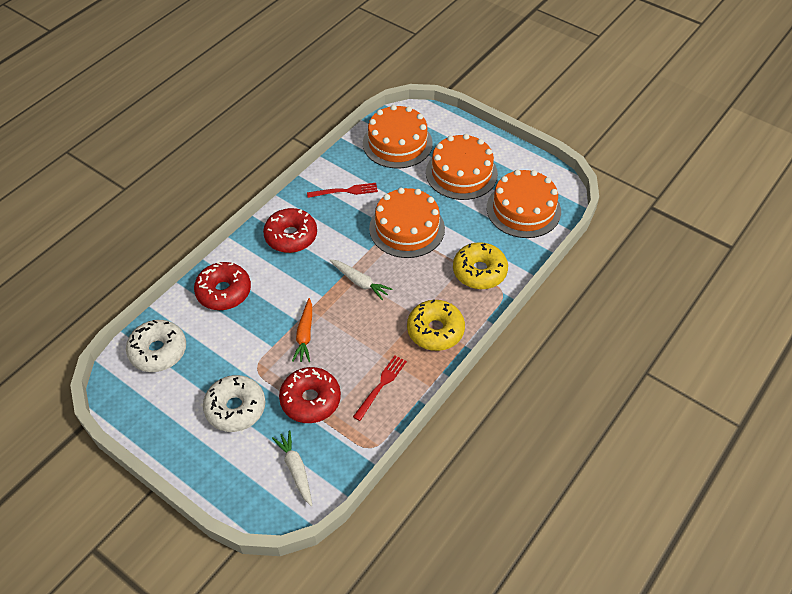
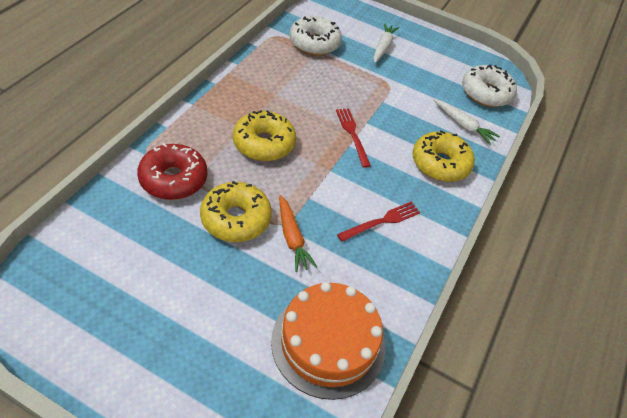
orange cake: [363,105,433,168] [369,188,445,258] [426,134,498,200] [487,169,561,238] = 4 -> [271,282,385,400] = 1
red donut: [194,262,251,310] [263,208,317,253] [279,367,341,423] = 3 -> [137,143,207,200] = 1
yellow donut: [407,299,465,351] [453,242,508,289] = 2 -> [200,181,272,242] [233,110,296,161] [412,131,475,182] = 3

